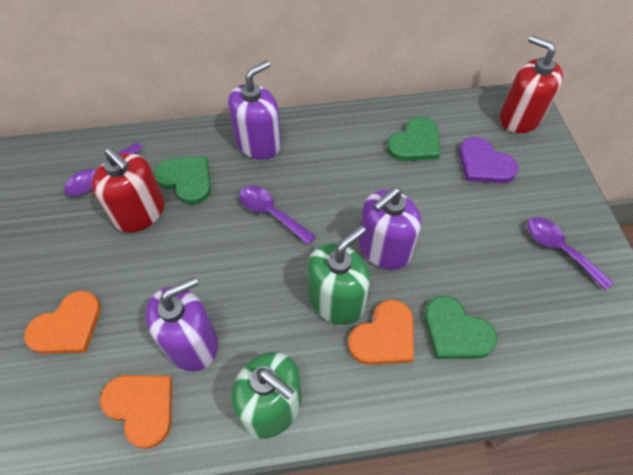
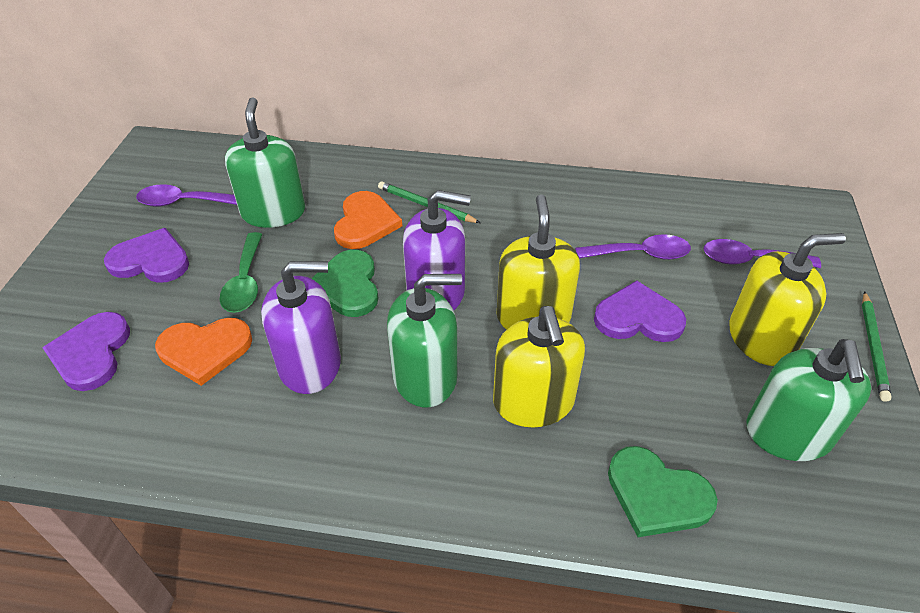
green heart: [154,157,211,204] [387,117,440,161] [425,296,497,359] = 3 -> [311,250,378,317] [608,446,718,537] = 2
green pencil: none = 0 -> [378,181,480,223] [862,291,892,402] = 2
green soap dispenser: [231,352,302,439] [308,225,370,325] = 2 -> [225,97,305,228] [387,274,462,408] [747,339,871,461] = 3
green spoon: none = 0 -> [219,232,262,313] = 1
orange heart: [24,290,101,354] [100,375,172,449] [348,299,414,365] = 3 -> [155,318,252,386] [334,191,402,249] = 2
purple heart: [459,137,518,183] = 1 -> [42,312,130,391] [104,228,189,283] [594,281,686,342] = 3
purple soap dispenser: [146,277,218,371] [228,60,281,160] [359,187,421,270] = 3 -> [261,261,341,394] [403,190,471,310] = 2
red soap dispenser: [92,148,165,232] [500,35,563,133] = 2 -> none = 0
yellow soap dispenser: none = 0 -> [493,306,585,427] [497,195,580,330] [729,233,846,366] = 3

